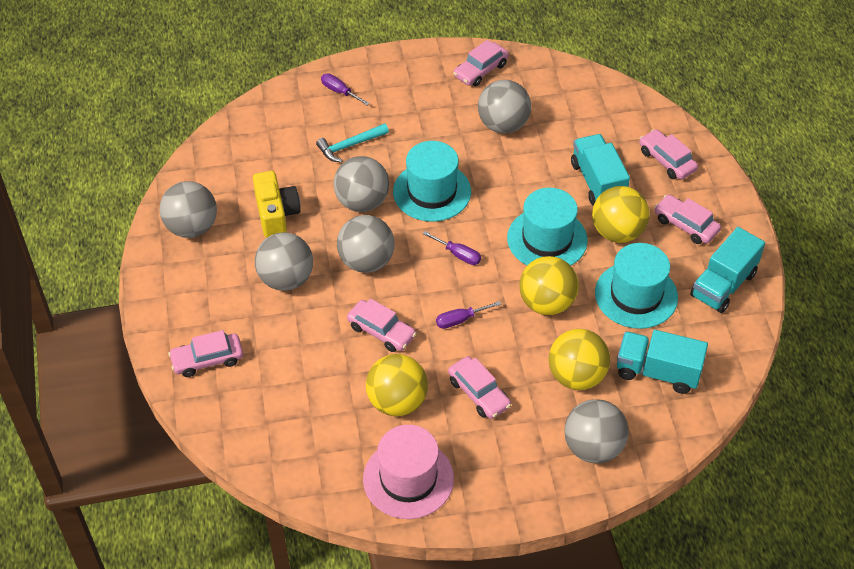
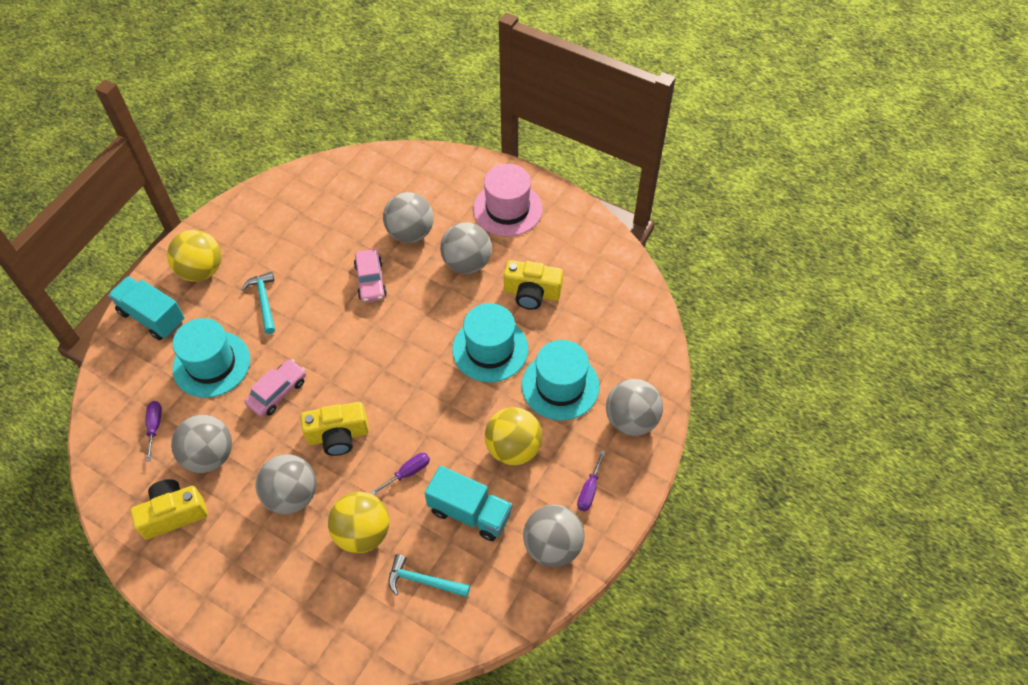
pink car: [168,330,243,377] [347,298,417,352] [448,356,511,419] [453,40,509,86] [639,129,698,180] [654,195,721,244] = 6 -> [244,359,306,417] [354,249,387,303] = 2
turquoise hammer: [316,123,389,162] = 1 -> [242,272,275,334] [388,554,470,597] = 2
turquoise truck: [571,134,630,206] [617,330,708,394] [690,227,765,313] = 3 -> [108,276,184,340] [425,466,512,541] = 2
yellow ball: [366,354,428,416] [519,256,579,315] [549,329,610,390] [592,186,649,243] = 4 -> [167,230,221,282] [328,492,389,553] [485,407,542,465] = 3
yellow camera: [253,171,300,238] = 1 -> [130,479,208,540] [301,402,369,456] [504,260,563,310] = 3

